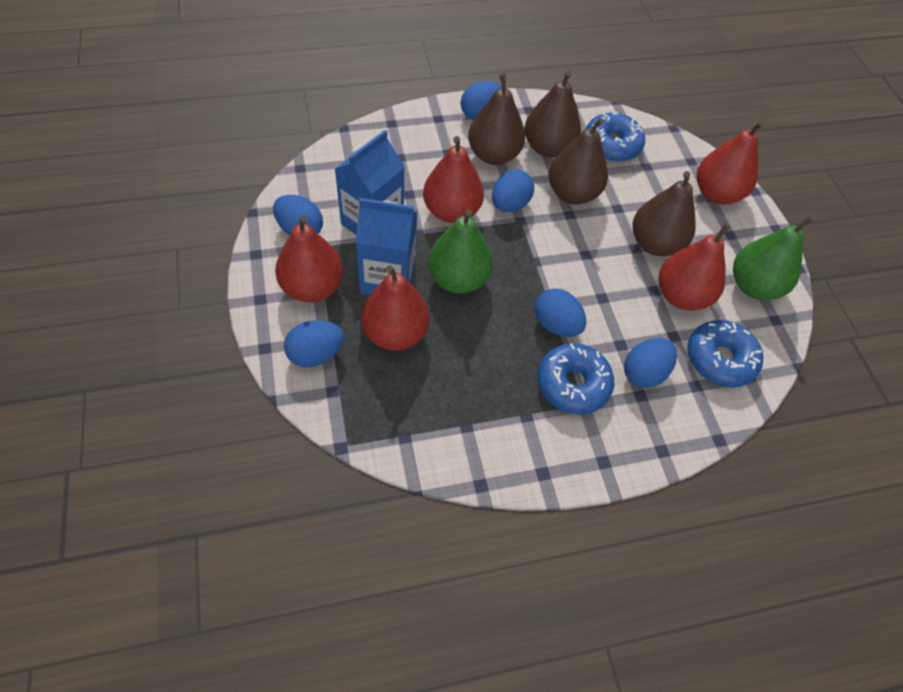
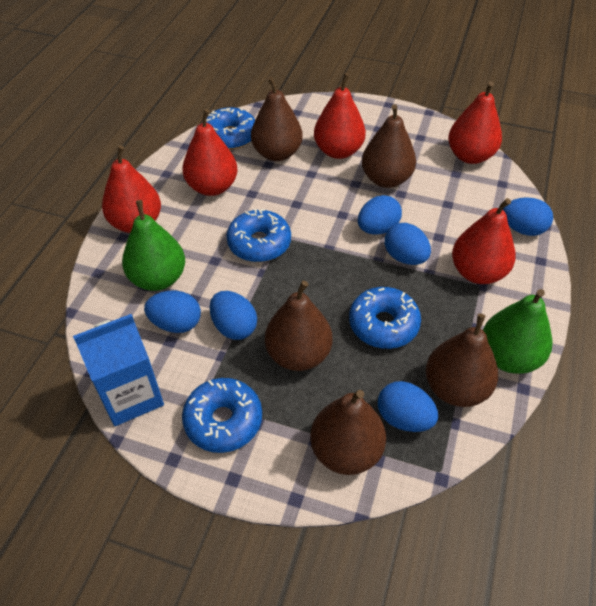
blue carton: [335,130,405,235] [355,198,417,295] = 2 -> [73,314,164,426] = 1
blue donut: [537,343,614,415] [586,112,645,162] [687,320,763,388] = 3 -> [182,378,262,453] [206,107,255,150] [227,209,291,262] [349,287,421,349] = 4
brown pear: [468,73,525,165] [524,71,581,157] [549,118,608,205] [633,171,696,256] = 4 -> [251,76,303,161] [265,281,332,371] [310,390,386,475] [362,104,416,188] [426,314,498,407] = 5

